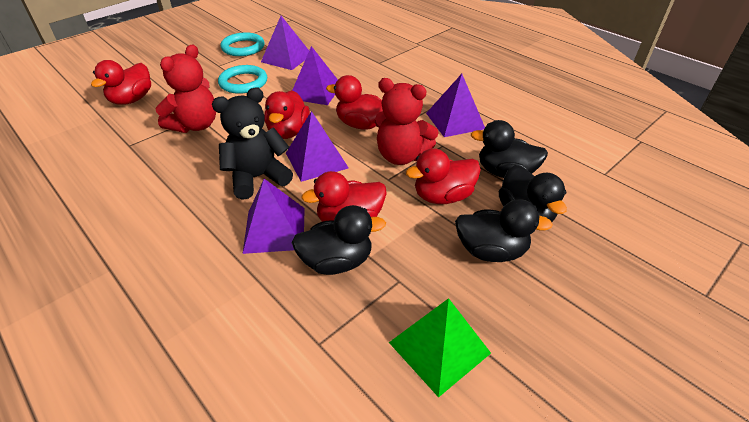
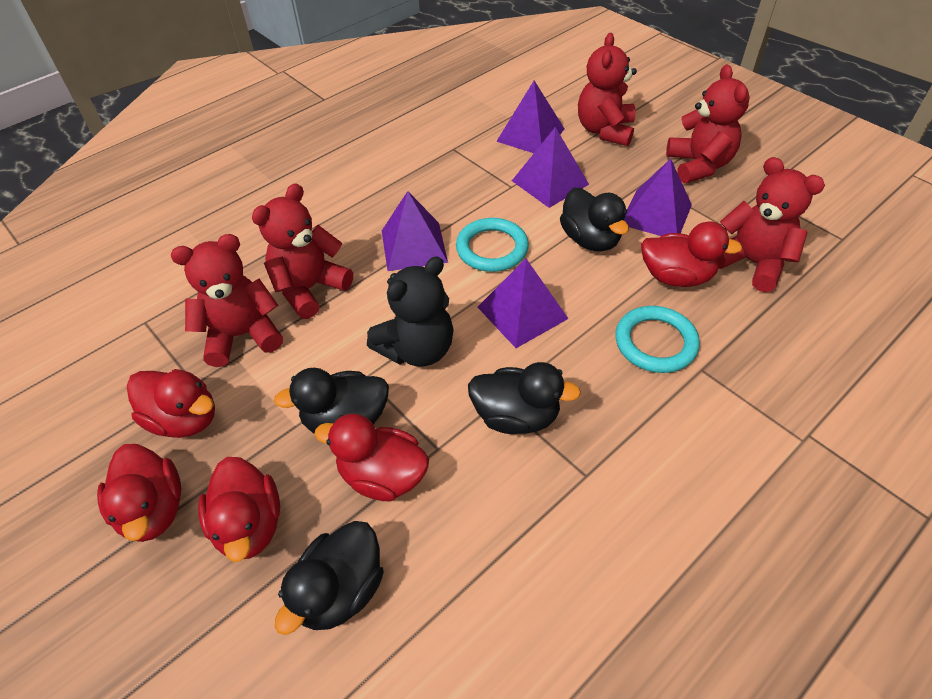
green pyramid: [389,298,491,397] = 1 -> none = 0
red teddy bear: [155,45,216,133] [375,78,439,165] = 2 -> [171,234,283,367] [252,183,353,319] [578,33,637,146] [666,64,750,183] [718,157,825,292] = 5

